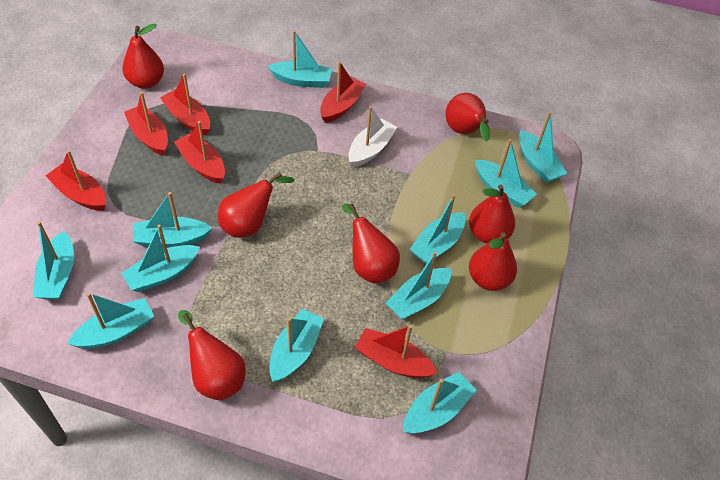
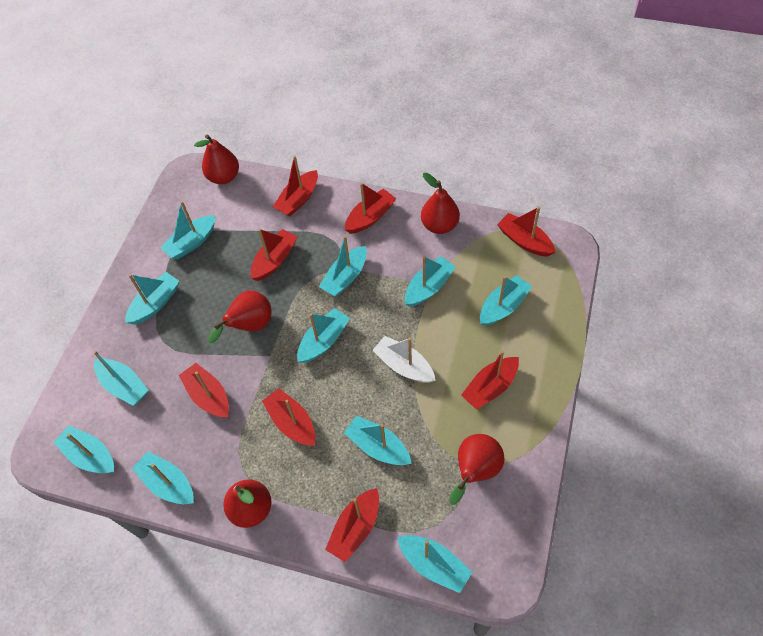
red boat: [46,150,106,211] [124,92,168,156] [160,74,210,135] [174,121,225,184] [320,61,367,123] [354,325,437,378] = 6 -> [179,363,229,418] [250,229,298,281] [262,388,316,446] [273,155,318,217] [325,488,379,562] [345,183,396,234] [461,351,519,410] [497,207,556,257] = 8
red pear: [122,23,164,89] [178,310,246,400] [218,172,295,238] [342,203,400,284] [445,93,490,142] [469,185,515,244] [469,232,517,291] = 7 -> [194,134,239,184] [208,290,272,343] [223,479,272,528] [421,173,460,234] [449,434,504,505] = 5

